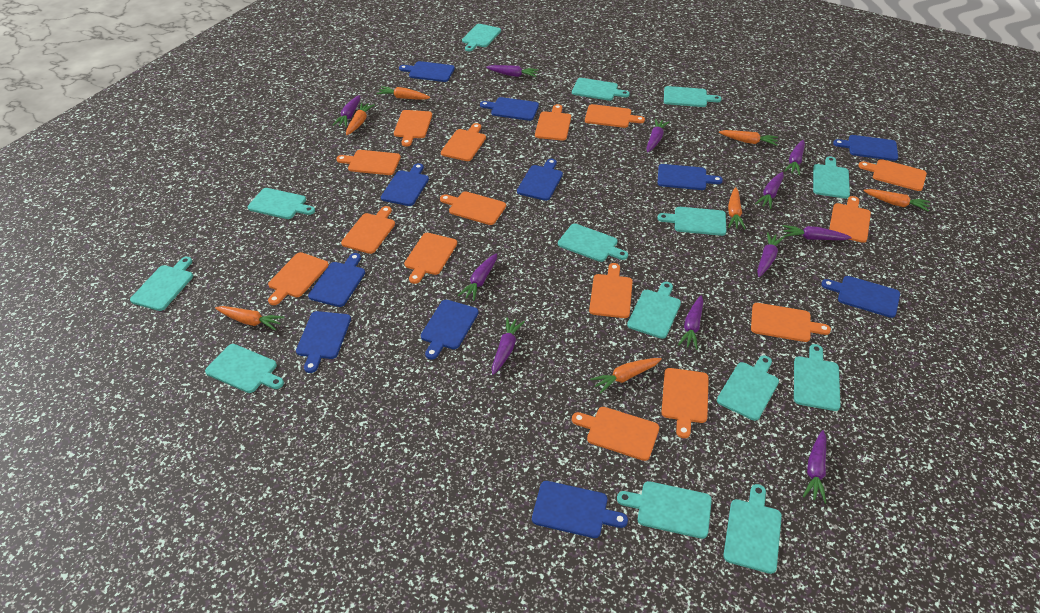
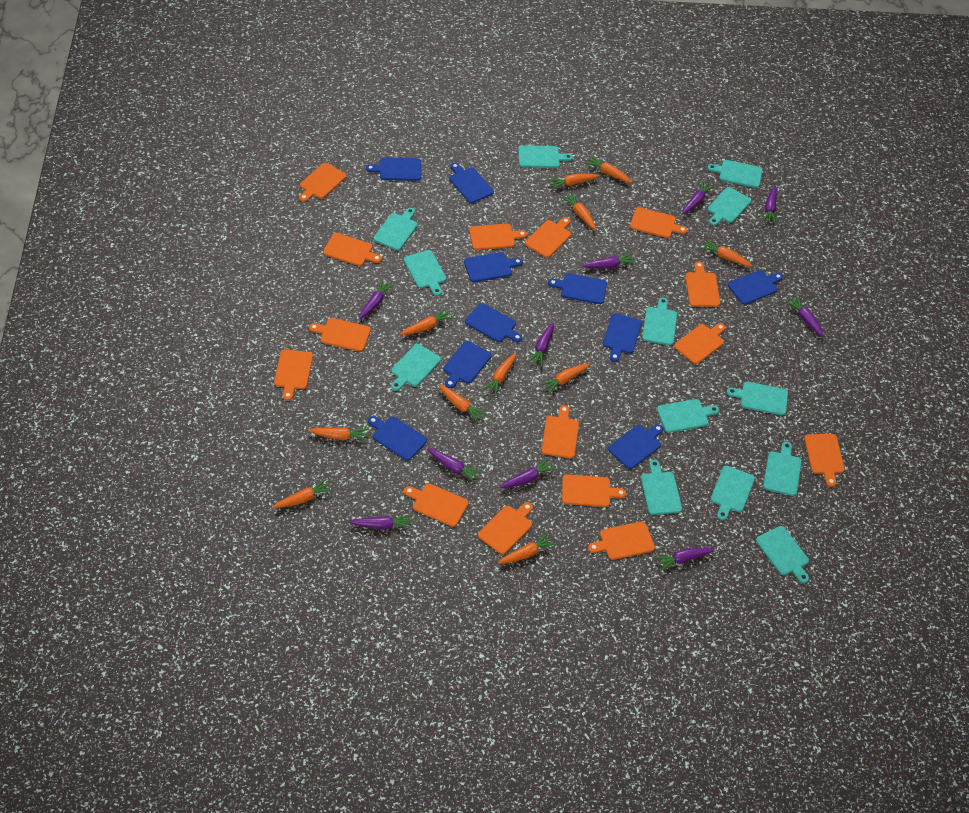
blue cutting board: [296,311,351,373] [308,253,365,307] [381,163,429,206] [399,61,455,82] [421,300,479,360] [480,97,539,121] [517,159,563,201] [532,481,628,538] [658,164,723,190] [821,276,900,318] [833,135,898,161] = 11 -> [366,157,421,181] [368,416,427,461] [444,341,492,389] [449,163,494,203] [464,252,523,282] [465,303,522,342] [548,273,607,304] [603,313,642,362] [608,424,663,469] [728,270,783,305] = 10
orange carrot: [215,306,285,331] [346,103,375,135] [376,86,430,100] [590,358,662,394] [719,130,778,146] [728,187,746,229] [863,189,930,212] = 7 -> [273,479,333,508] [308,428,369,441] [400,308,453,335] [438,384,487,423] [483,353,516,396] [498,532,557,564] [540,363,590,394] [548,174,600,190] [561,193,596,230] [585,155,632,183] [700,240,752,267] = 11
purple carrot: [333,95,360,127] [458,253,497,301] [486,65,539,77] [492,317,525,375] [646,119,669,152] [678,295,703,350] [755,172,784,209] [757,232,784,277] [783,225,852,240] [784,140,805,175] [803,430,826,503] = 11 -> [349,515,412,529] [359,279,394,319] [427,448,482,483] [500,458,556,488] [528,323,554,367] [582,253,636,269] [654,547,715,571] [683,180,715,214] [762,186,777,225] [785,296,824,337] = 10
turquoise cutting board: [130,257,193,311] [205,344,284,393] [248,188,315,219] [462,24,501,51] [558,224,628,262] [572,78,630,101] [617,481,712,539] [627,282,681,339] [657,207,726,236] [664,86,722,107] [717,356,779,421] [723,484,782,574] [794,344,841,411] [813,156,850,199] = 14 -> [373,208,418,251] [391,344,441,391] [404,250,446,296] [518,145,573,168] [641,460,682,515] [642,297,677,345] [657,399,719,433] [707,160,762,188] [708,187,751,226] [711,466,755,520] [727,382,788,415] [756,526,809,583] [763,442,802,496] = 13

